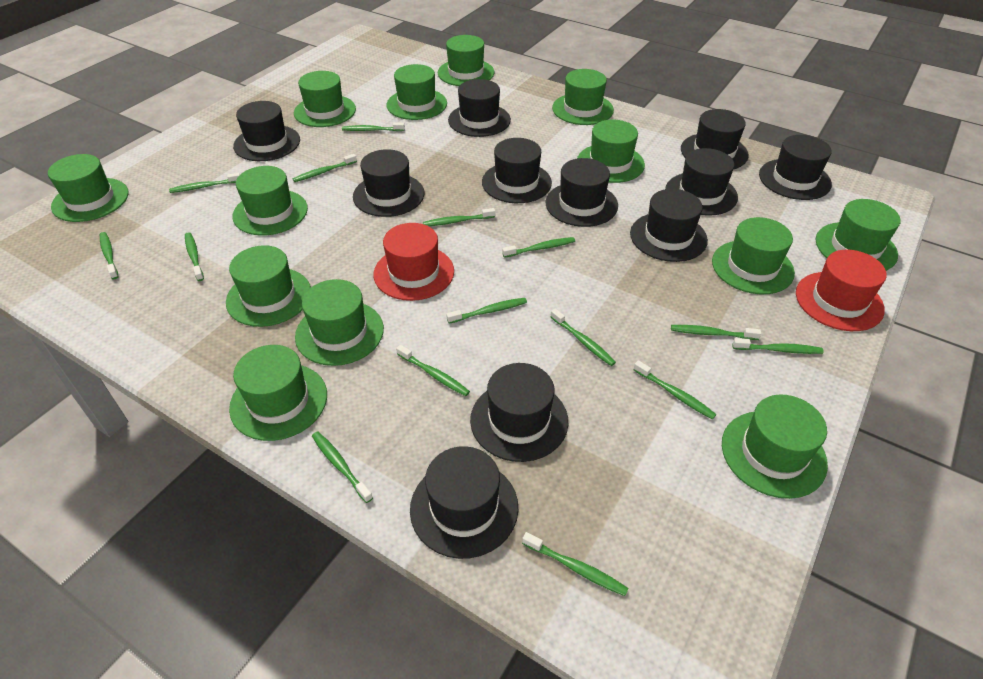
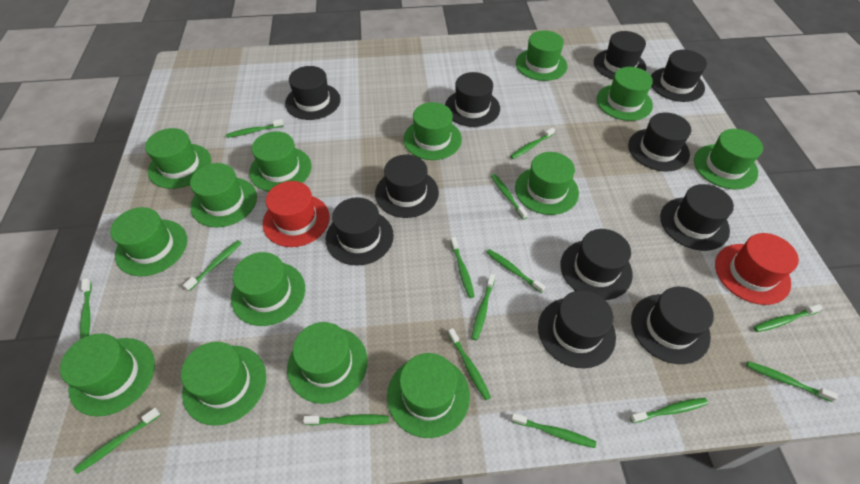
green hat: [48,154,129,222] [226,245,311,327] [229,345,327,441] [232,166,308,235] [294,71,356,127] [295,279,384,366] [386,64,447,120] [438,35,494,86] [552,69,614,125] [577,120,645,183] [712,217,795,294] [722,394,828,499] [815,199,901,271] = 13 -> [60,333,155,417] [110,207,187,276] [145,128,211,189] [181,342,266,426] [190,163,257,227] [231,252,305,326] [249,131,312,192] [287,322,368,404] [387,353,470,438] [403,102,462,160] [515,152,579,215] [516,30,568,81] [597,67,653,121] [694,129,763,189] = 14

